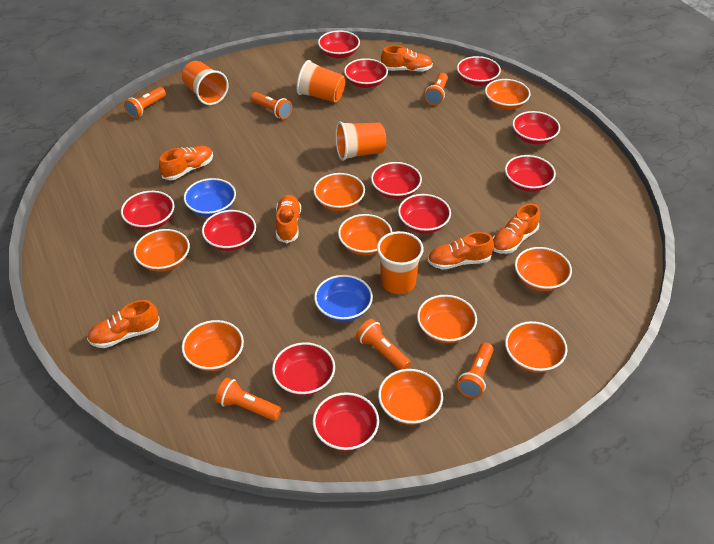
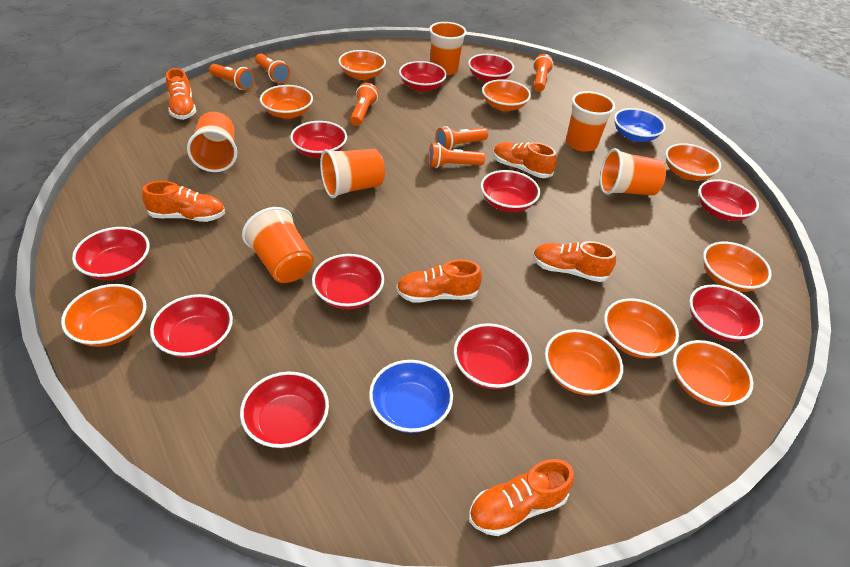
orange cup: [182,61,229,105] [297,60,345,103] [335,121,386,161] [377,231,424,294] = 4 -> [187,112,237,172] [242,207,314,283] [320,149,385,198] [429,22,467,75] [566,91,615,152] [600,148,666,195] = 6

